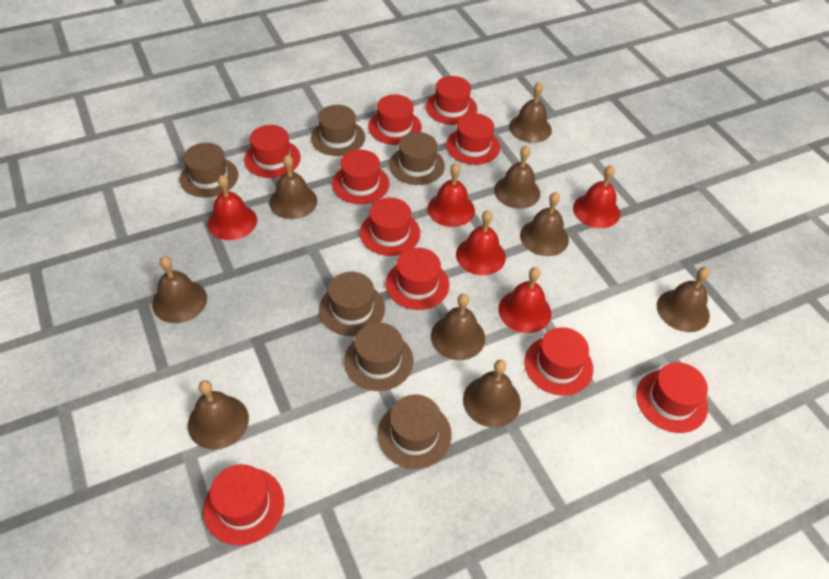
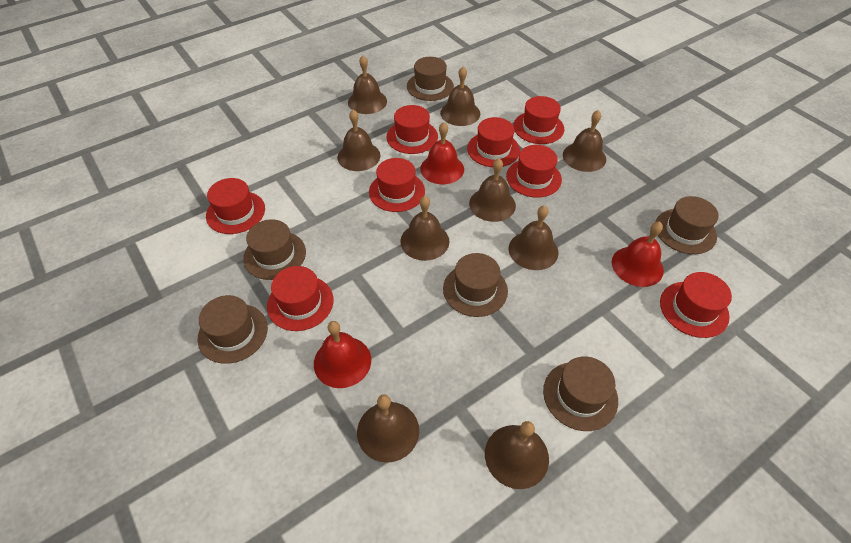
red bell: [207,175,257,240] [427,163,475,227] [456,210,506,275] [498,267,551,333] [573,165,620,228] = 5 -> [314,321,371,388] [420,122,464,184] [612,222,664,287] = 3
red hat: [203,464,284,545] [244,125,301,178] [332,150,389,204] [360,198,420,256] [368,95,422,145] [385,248,449,310] [426,76,477,125] [446,113,500,165] [524,327,593,396] [636,362,708,433] = 10 -> [206,178,265,234] [267,266,333,331] [369,158,425,212] [387,105,438,154] [467,117,520,167] [506,145,562,198] [513,96,564,144] [660,272,732,338] = 8

